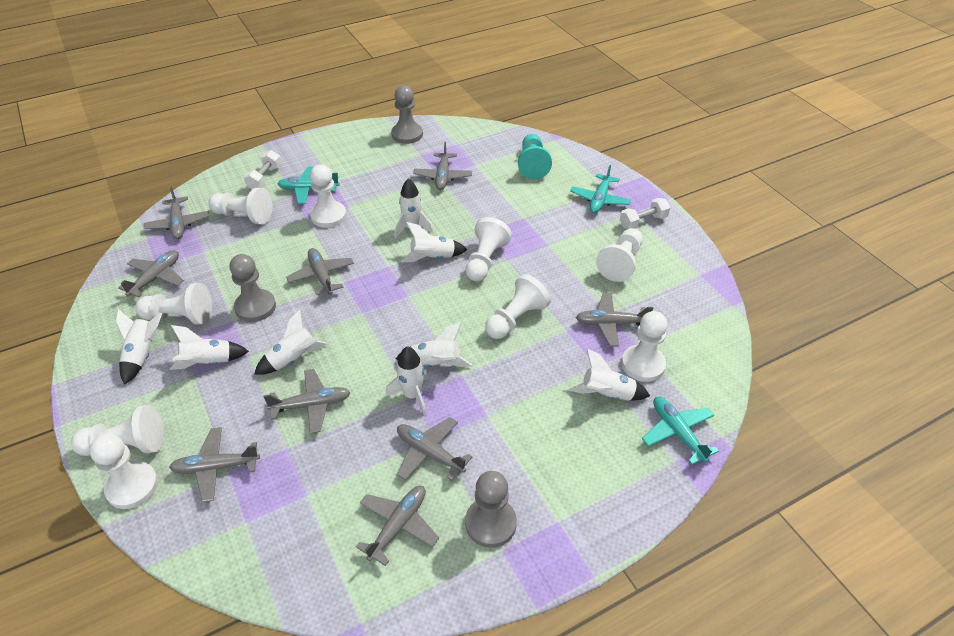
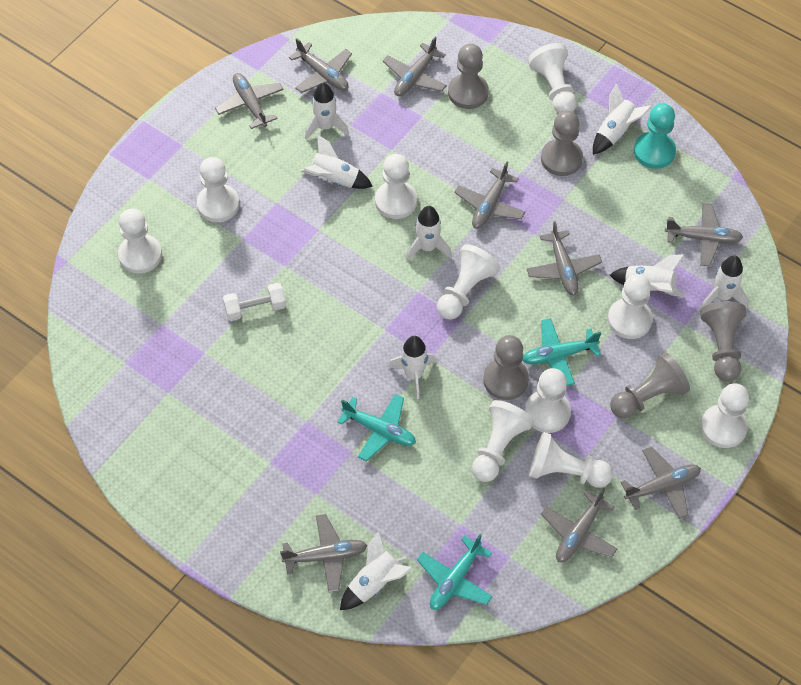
grey pawn: [230,254,276,322] [391,86,423,144] [465,471,517,548] = 3 -> [448,44,489,109] [483,335,529,400] [541,111,583,176] [610,352,690,419] [700,301,746,382] = 5
white dumbbell: [243,150,282,189] [620,198,670,229] = 2 -> [223,283,286,321] = 1
white pawn: [71,404,164,456] [90,434,158,509] [135,283,212,325] [208,188,273,224] [310,165,347,228] [465,217,512,282] [485,274,551,339] [596,228,643,282] [622,311,668,382] = 9 -> [118,208,162,274] [197,157,240,222] [375,154,417,219] [437,244,500,320] [472,400,534,482] [525,368,571,433] [527,43,577,113] [529,432,613,488] [608,274,653,339] [701,383,749,448] = 10

